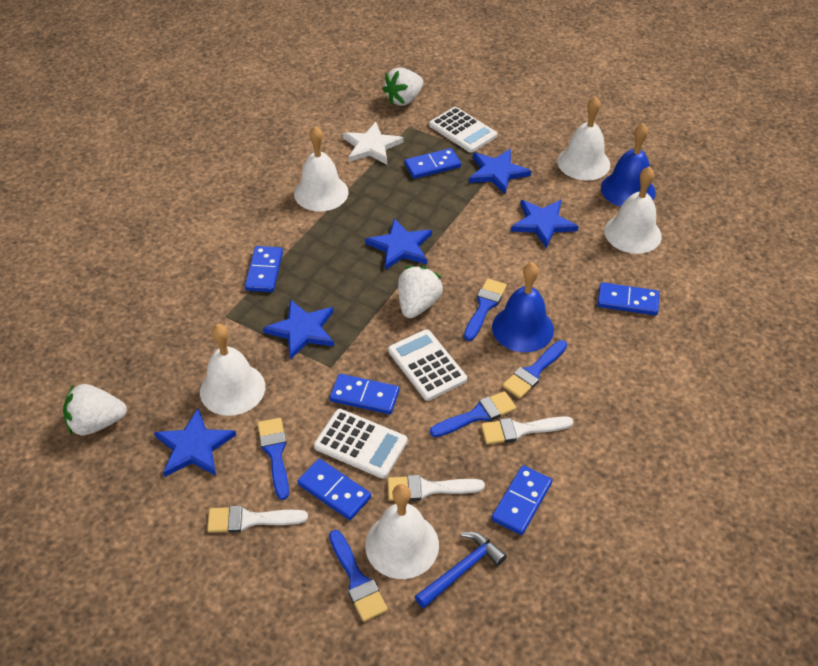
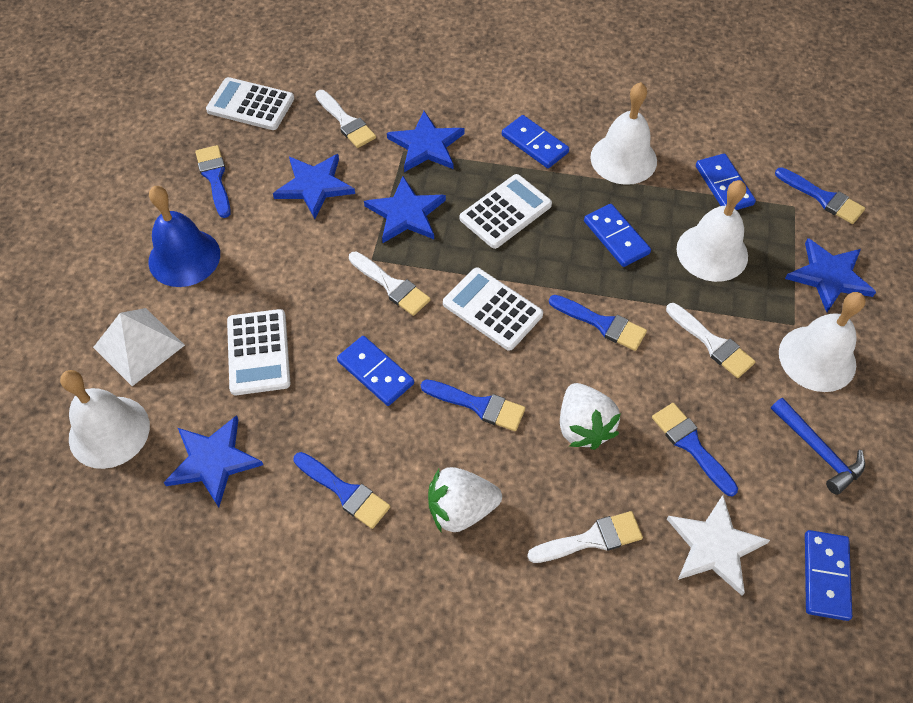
blue bell: [492,262,554,352] [601,123,656,207] = 2 -> [148,186,220,287] = 1
blue brush: [258,418,289,500] [329,530,388,622] [430,391,516,437] [464,278,507,341] [503,340,567,399] = 5 -> [195,145,231,218] [294,452,390,529] [421,379,525,431] [549,295,647,351] [652,403,738,496] [775,167,865,224] = 6
blue domino: [245,246,283,292] [297,459,371,520] [330,374,399,414] [404,148,461,179] [491,465,552,535] [597,282,659,315] = 6 -> [337,336,414,406] [502,115,569,168] [584,204,651,267] [696,154,756,210] [805,530,852,621] = 5
white bell: [200,324,265,416] [294,126,349,211] [365,484,439,579] [557,96,610,181] [604,167,662,254] = 5 -> [60,370,150,469] [590,82,657,185] [676,180,748,282] [779,292,865,392] = 4
white brush: [207,505,308,533] [388,475,485,501] [481,416,573,444] = 3 -> [316,90,376,148] [349,251,431,316] [527,511,643,563] [666,303,756,378] = 4
white calculator: [314,409,408,479] [388,329,467,401] [429,107,497,153] = 3 -> [206,77,294,130] [227,309,291,395] [443,267,543,351] [460,174,552,249] = 4
white pyramid: none = 0 -> [93,308,185,386] = 1
white strawberry: [63,384,127,435] [382,67,423,106] [398,266,443,318] = 3 -> [428,467,502,533] [560,383,621,450] = 2

